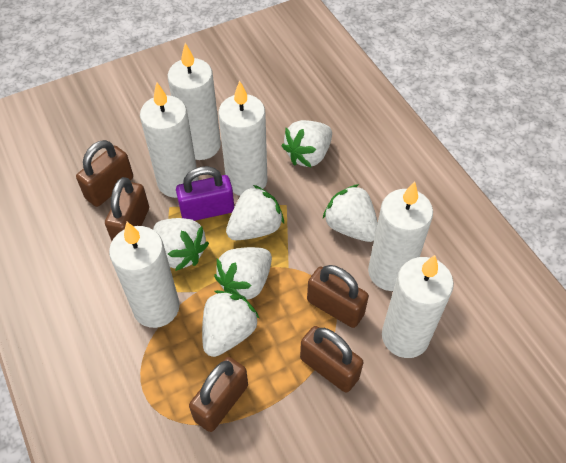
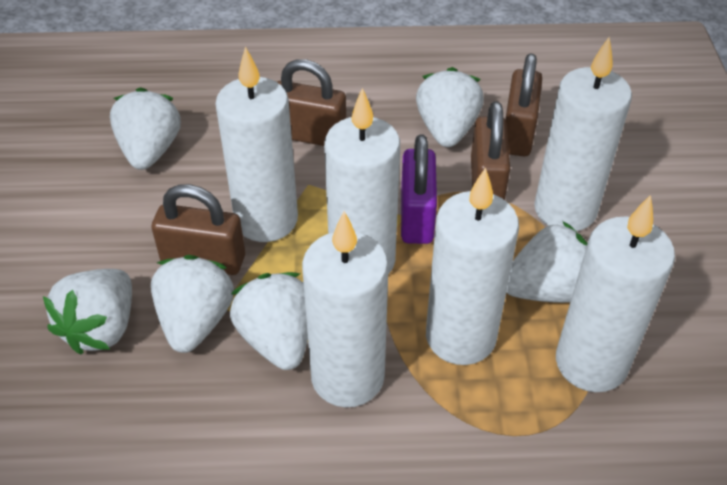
brown padlock: [76,140,133,207] [105,177,149,241] [189,357,248,432] [300,326,364,393] [307,265,369,328] = 5 -> [152,184,245,275] [277,59,346,146] [471,101,510,200] [505,53,542,156] = 4

